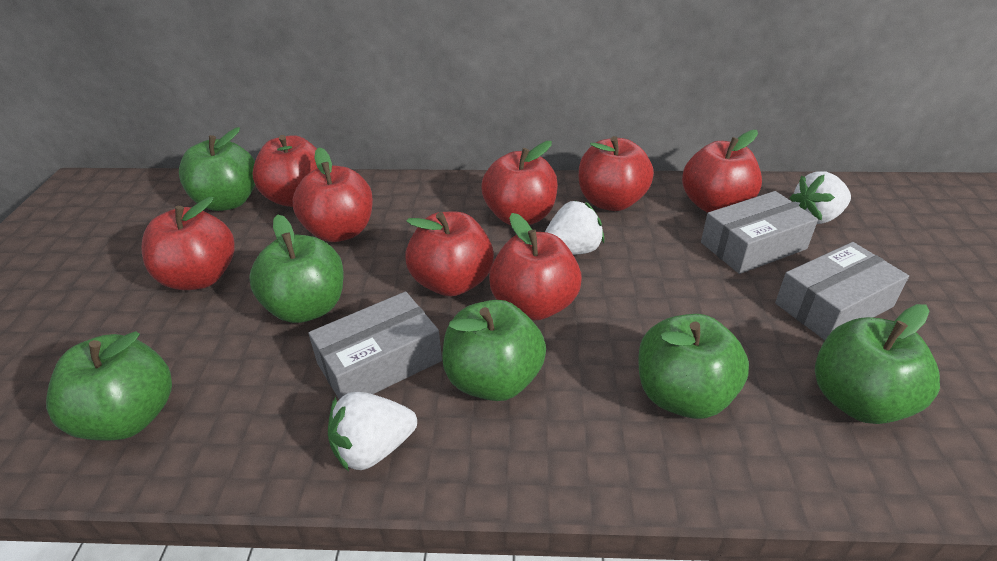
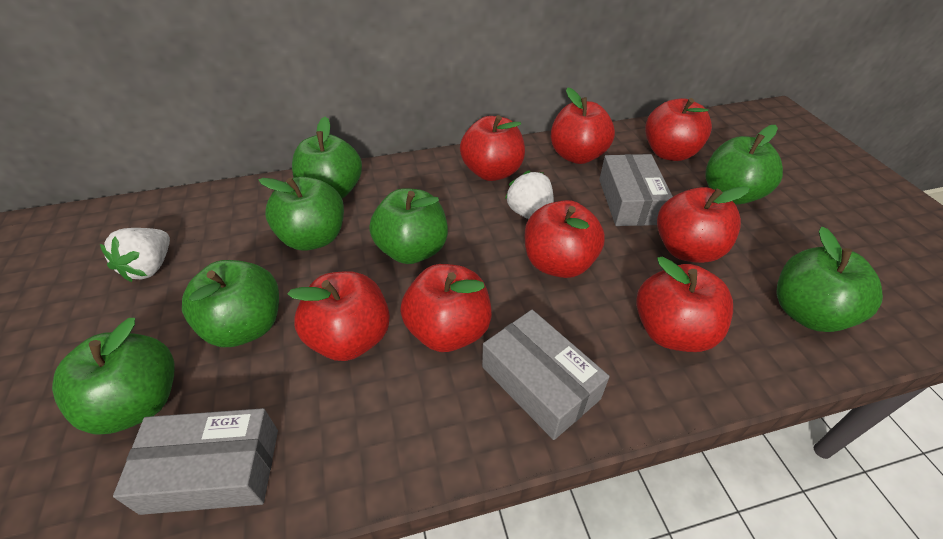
green apple: [46,331,172,441] [179,127,255,211] [249,215,344,323] [442,300,546,401] [638,314,749,419] [815,304,940,424] = 6 -> [52,318,175,435] [182,260,279,347] [259,176,344,251] [292,117,362,198] [369,188,448,264] [705,125,783,204] [777,227,883,332] = 7
white strawberry: [328,392,417,472] [545,201,604,255] [790,171,851,224] = 3 -> [100,228,170,282] [505,170,554,219] = 2

